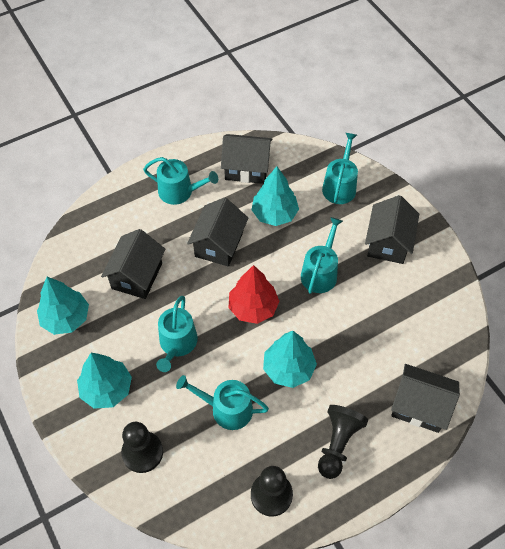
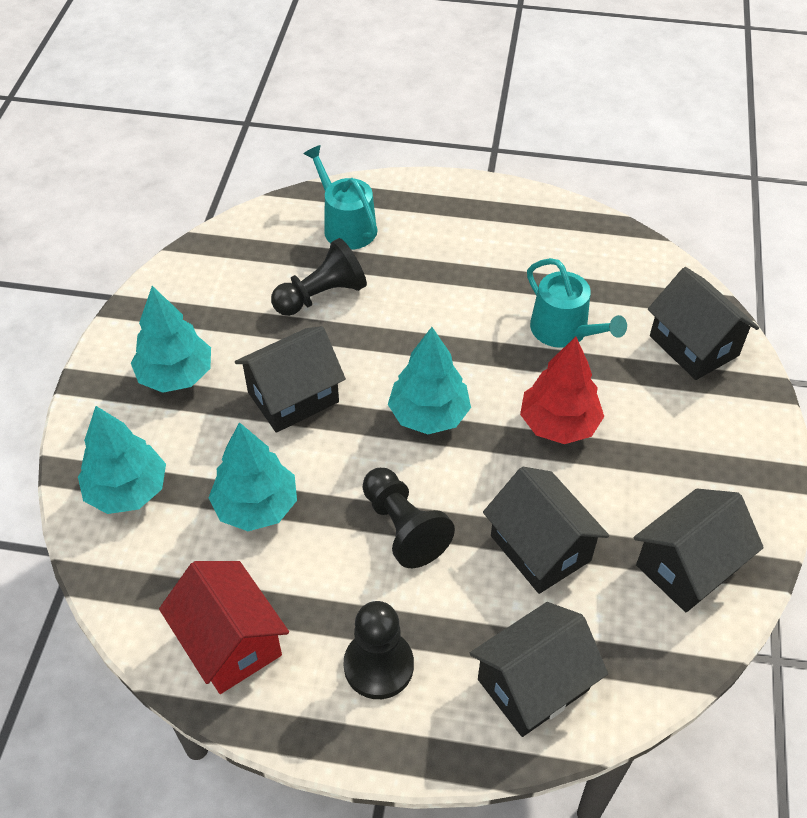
red house: none = 0 -> [159,561,289,694] = 1
turquoise watering can: [143,157,218,205] [156,296,198,372] [176,375,269,430] [301,217,343,294] [322,133,358,204] = 5 -> [303,145,378,250] [527,258,627,348] = 2

